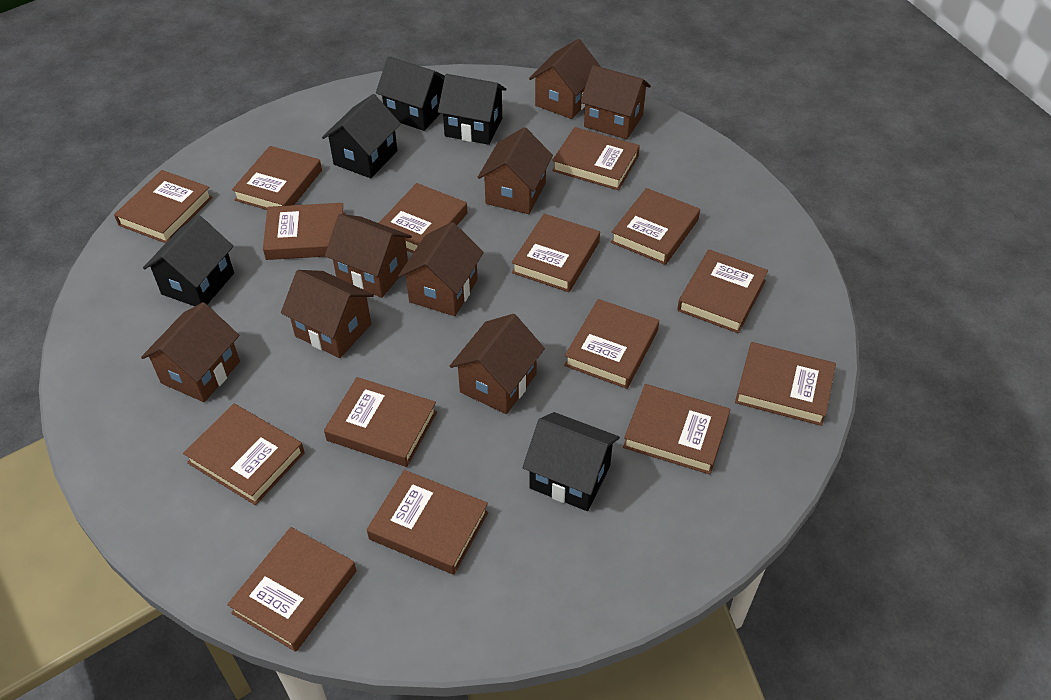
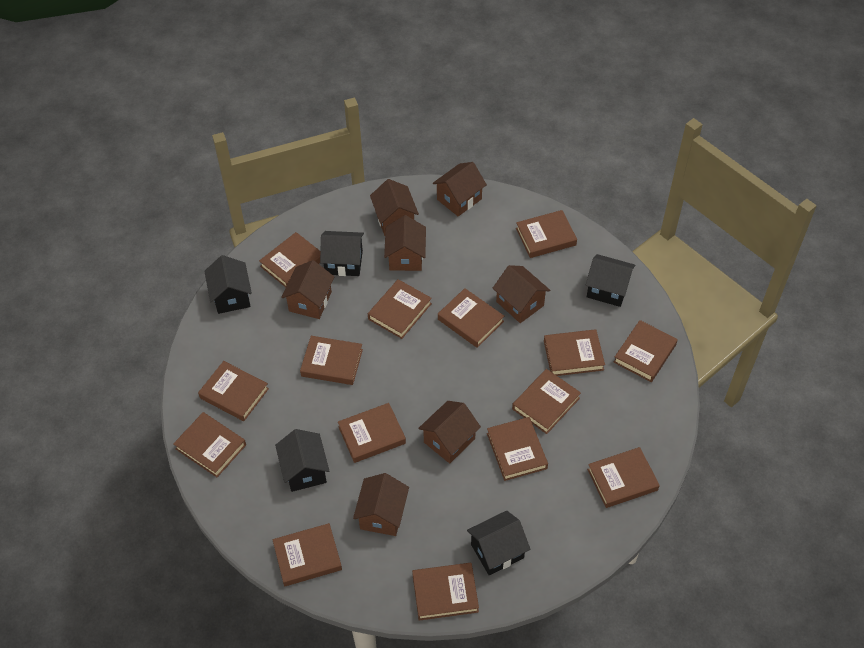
brown house: [141,302,240,402] [281,270,374,358] [325,214,412,298] [398,222,484,316] [450,314,545,414] [478,127,553,214] [529,39,601,119] [580,65,651,139] = 8 -> [281,260,334,319] [353,473,409,536] [370,179,419,236] [384,215,426,271] [418,401,481,463] [433,162,487,216] [493,265,550,323] = 7

